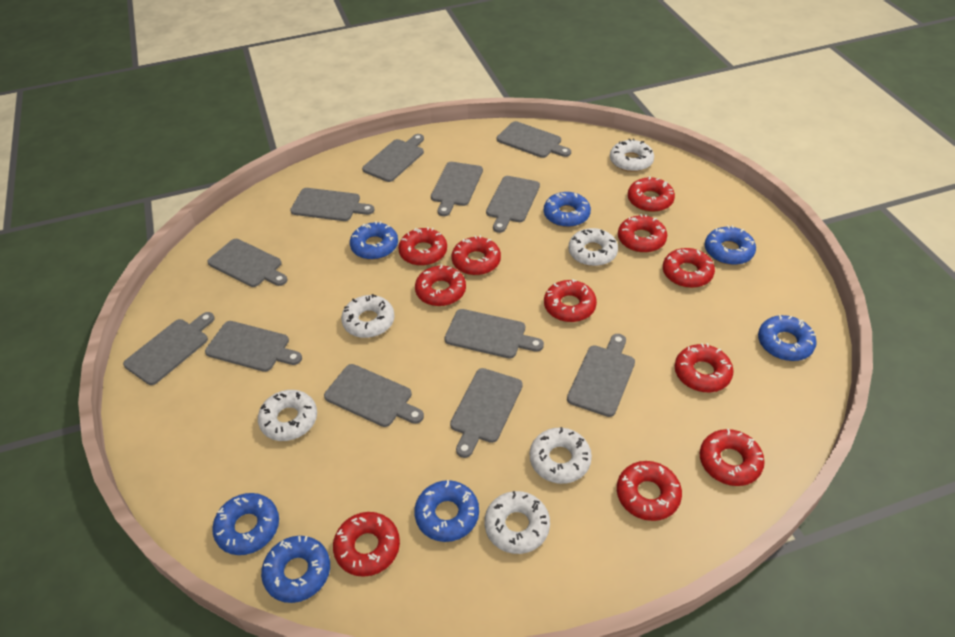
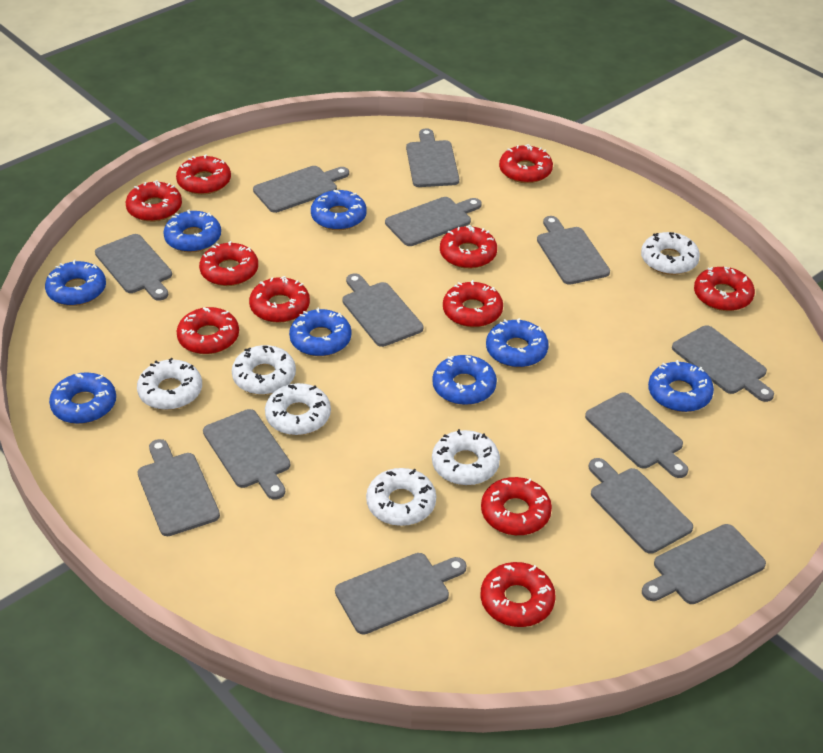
blue donut: [212,493,279,555] [261,536,330,603] [350,221,398,260] [414,480,479,542] [544,192,591,227] [705,225,756,265] [758,314,817,361] = 7 -> [45,260,106,306] [49,372,116,424] [163,209,221,252] [289,308,351,356] [311,190,367,230] [432,355,497,405] [486,318,549,367] [648,360,714,412] = 8
grey cutting board: [123,312,215,385] [205,321,302,372] [207,239,288,287] [290,188,375,221] [324,364,424,427] [362,134,424,182] [431,162,483,216] [444,309,544,358] [450,368,523,458] [486,176,540,233] [497,121,571,158] [567,334,635,417] = 12 -> [95,234,172,301] [138,439,220,536] [203,409,290,500] [253,166,349,213] [335,553,466,634] [342,273,423,347] [385,197,481,246] [406,128,459,187] [537,216,610,285] [585,393,688,478] [589,458,693,554] [642,524,766,604] [672,325,774,402] = 13

